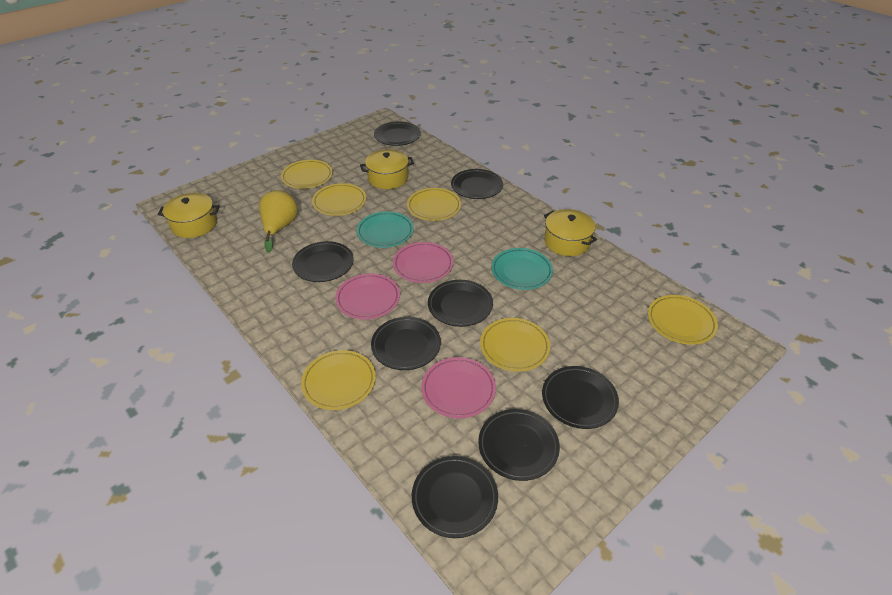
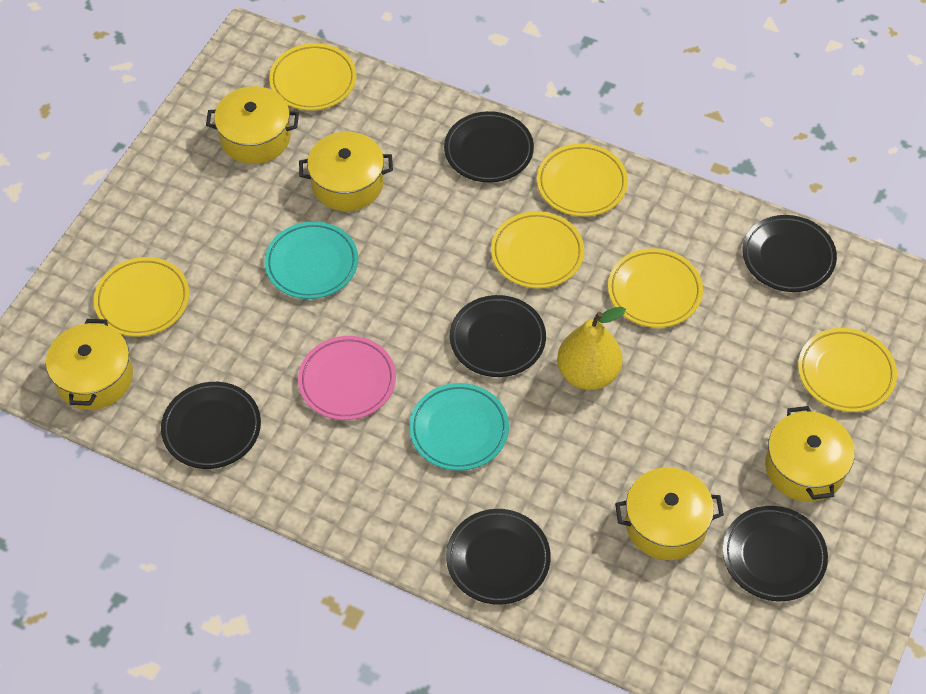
black plate: [292,241,354,282] [371,317,441,370] [374,122,421,146] [412,456,498,538] [428,280,493,327] [451,169,503,199] [478,409,560,481] [542,366,619,429] = 8 -> [161,382,261,469] [444,111,534,183] [446,509,551,605] [450,295,546,377] [723,506,828,601] [742,215,837,292] = 6
pink plate: [335,273,400,320] [393,242,454,283] [421,357,496,418] = 3 -> [298,336,396,420] = 1
yellow pot: [158,193,220,238] [360,149,414,189] [544,209,597,256] = 3 -> [46,319,133,410] [206,86,299,164] [299,132,393,211] [615,468,724,560] [765,406,855,502] = 5

